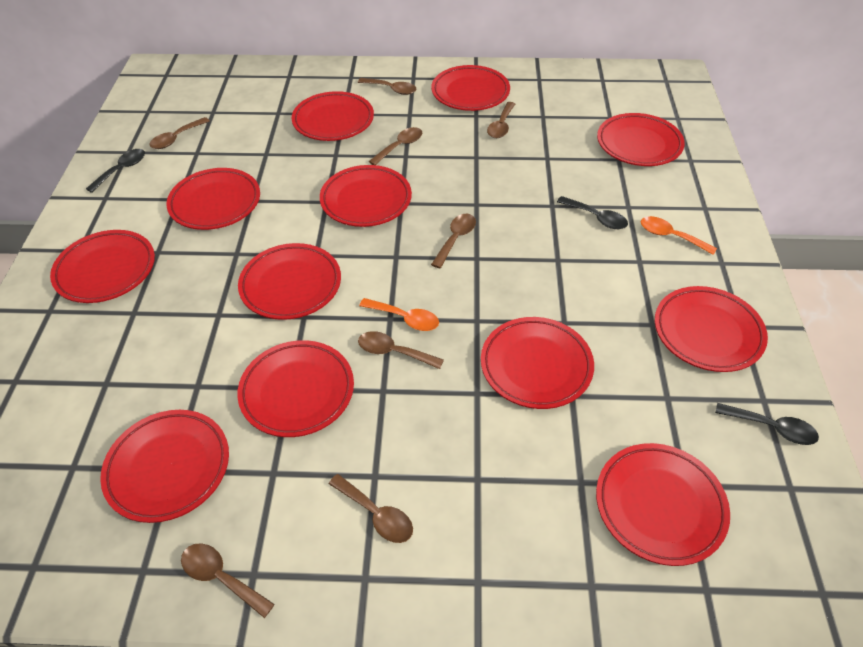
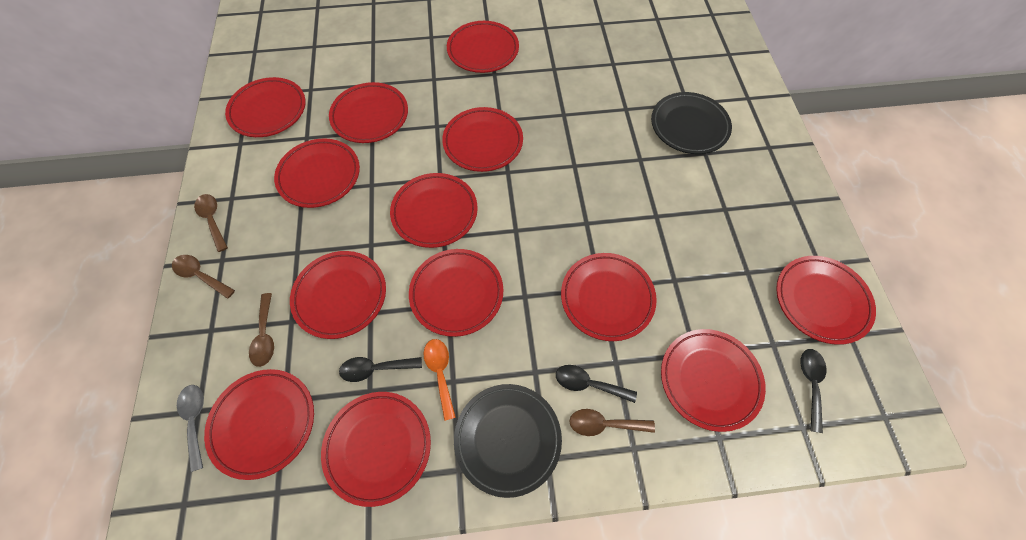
black plate: none = 0 -> [454,384,562,498] [651,92,732,154] = 2
brown spoon: [150,117,210,149] [181,543,275,618] [329,474,413,543] [358,78,416,95] [358,331,444,369] [368,127,422,165] [431,213,476,268] [487,102,515,138] = 8 -> [172,255,235,299] [194,194,228,252] [249,293,274,367] [569,409,655,436] = 4
grey spoon: none = 0 -> [177,385,204,472] = 1
orange spoon: [359,298,439,331] [641,216,717,255] = 2 -> [423,339,456,421] = 1
red plate: [50,230,155,303] [100,410,229,523] [166,168,260,230] [237,340,354,437] [238,243,341,320] [291,91,374,141] [320,165,412,227] [431,65,510,111] [481,317,594,409] [596,443,730,566] [597,113,685,166] [655,286,768,372] = 12 -> [204,369,314,480] [225,77,306,137] [274,138,360,208] [290,251,386,339] [321,392,431,507] [329,82,408,143] [390,173,478,248] [409,249,503,337] [442,107,523,172] [447,21,519,73] [561,253,657,341] [661,329,766,432] [776,256,876,345] = 13

